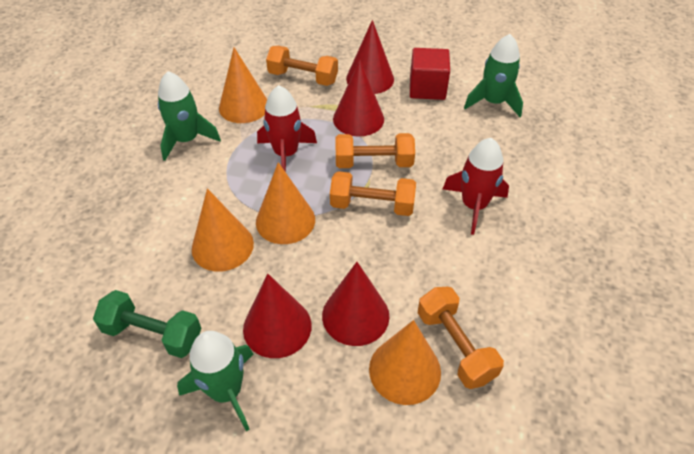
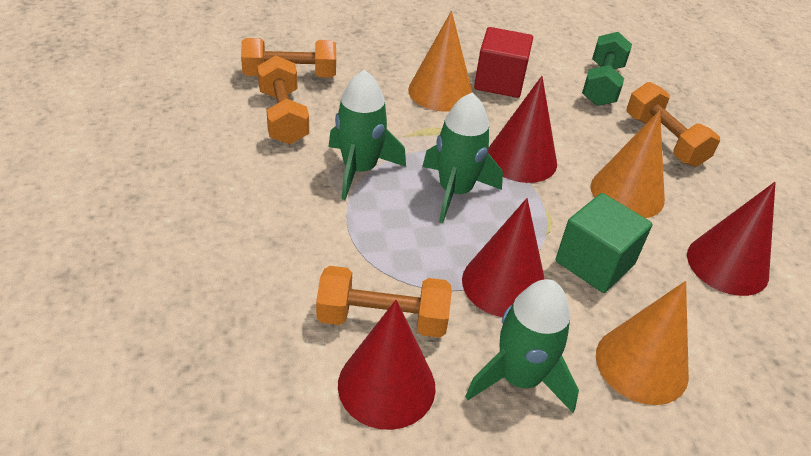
green cube: none = 0 -> [556,193,652,293] = 1
orange cone: [192,189,254,272] [219,48,267,123] [256,162,315,244] [369,320,441,405] = 4 -> [408,11,472,112] [591,110,665,218] [596,281,689,405] = 3
red rocket: [257,85,317,172] [443,138,509,235] = 2 -> none = 0

